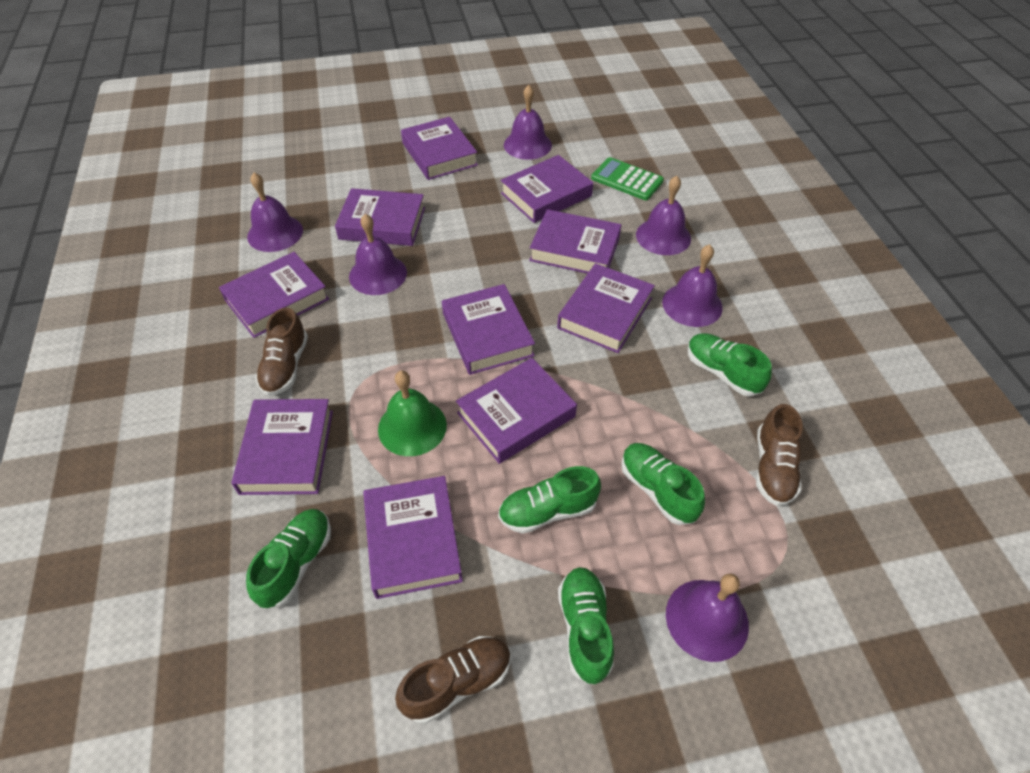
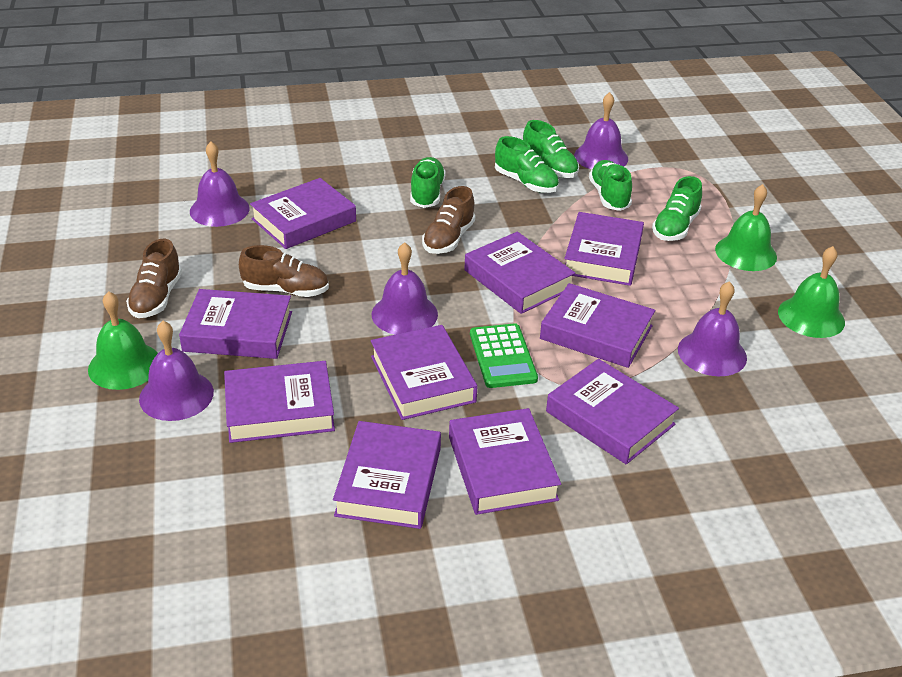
green bell: [378,371,447,456] = 1 -> [88,291,158,390] [715,184,777,271] [778,246,845,338] = 3
purple bell: [247,172,303,252] [349,214,407,295] [504,85,552,160] [636,176,691,255] [662,244,723,327] [666,573,749,662] = 6 -> [139,321,214,421] [190,142,250,227] [372,242,438,335] [574,92,628,169] [678,281,747,376] = 5

